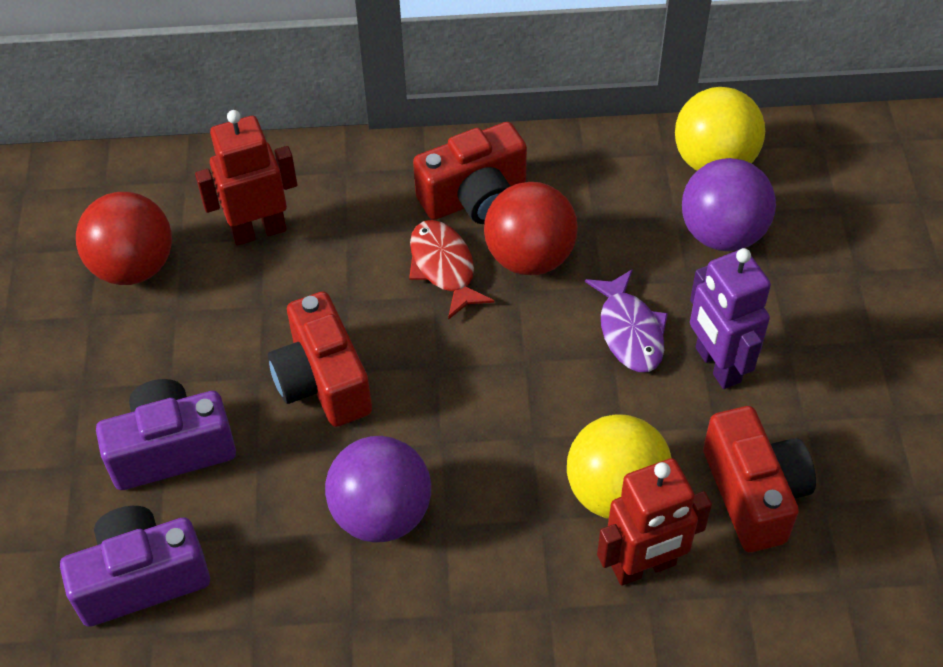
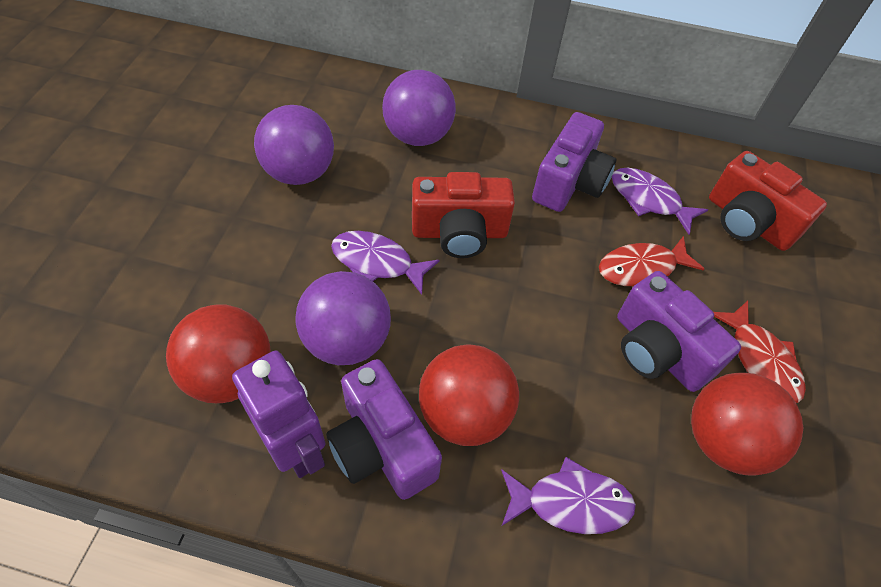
purple ball: [325,436,431,543] [682,158,776,251] = 2 -> [254,105,334,185] [296,271,391,365] [382,70,456,146] = 3
purple camera: [60,506,210,627] [96,379,236,490] = 2 -> [326,359,442,500] [532,112,616,212] [617,271,741,392] = 3
purple fish: [585,269,668,372] = 1 -> [331,231,439,295] [501,457,636,534] [612,168,708,234] = 3
red ball: [76,192,172,285] [484,182,578,275] = 2 -> [166,304,271,403] [419,344,519,446] [691,373,803,476] = 3
red camera: [268,291,372,427] [413,122,527,224] [703,406,816,552] = 3 -> [412,172,515,258] [709,151,827,251] = 2
red fish: [409,220,495,320] = 1 -> [599,236,704,286] [713,301,806,403] = 2
red robot: [195,110,297,246] [597,458,712,586] = 2 -> none = 0
yellow ball: [567,414,671,519] [675,87,765,171] = 2 -> none = 0

